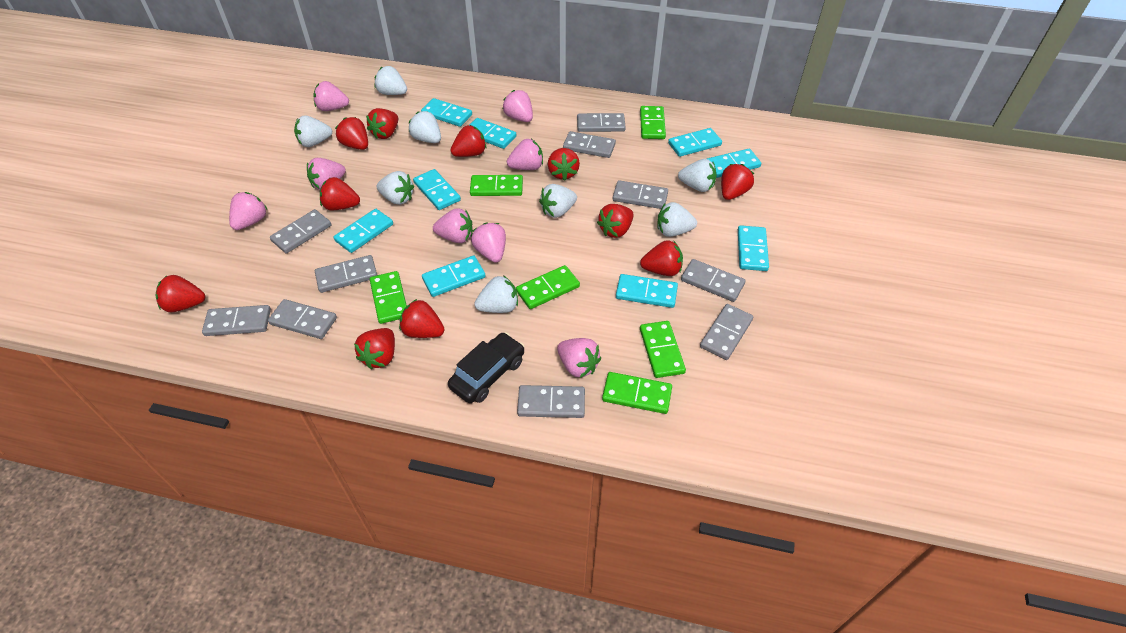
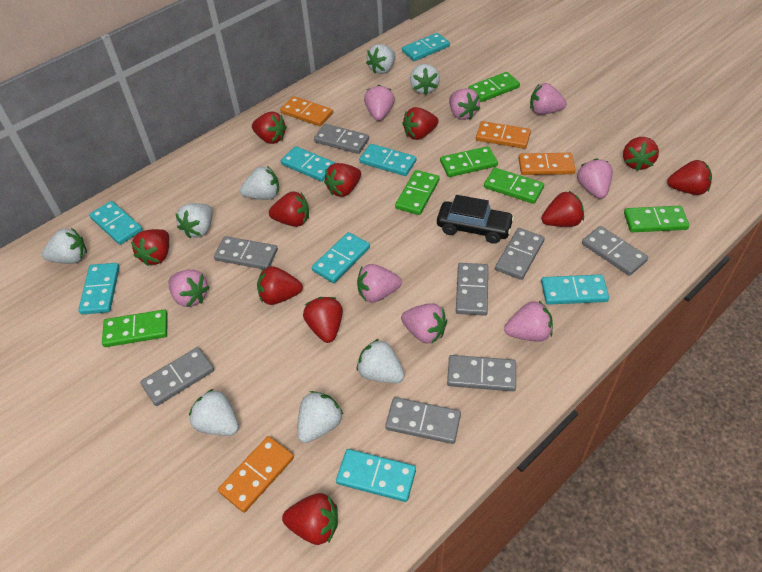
grey domino: [202,305,271,336] [268,299,337,339] [270,209,331,253] [315,255,377,293] [517,385,585,418] [563,131,616,158] [577,113,626,132] [613,180,668,209] [681,259,745,302] [700,304,753,360] = 10 -> [140,347,214,406] [214,236,278,269] [314,124,369,154] [385,397,461,444] [447,355,516,391] [456,263,488,316] [495,228,545,280] [582,226,648,276] = 8
orange domino: none = 0 -> [218,436,294,513] [280,96,333,126] [476,121,531,149] [519,153,576,175] = 4
turquoise domino: [334,209,393,253] [413,169,461,210] [421,98,472,127] [422,255,486,297] [469,118,516,149] [616,274,678,308] [668,128,722,157] [707,149,761,178] [738,225,769,271] = 9 -> [78,263,120,315] [89,201,143,245] [281,146,335,182] [312,232,370,283] [336,449,416,502] [359,144,416,176] [402,33,450,61] [541,274,609,305] = 8

